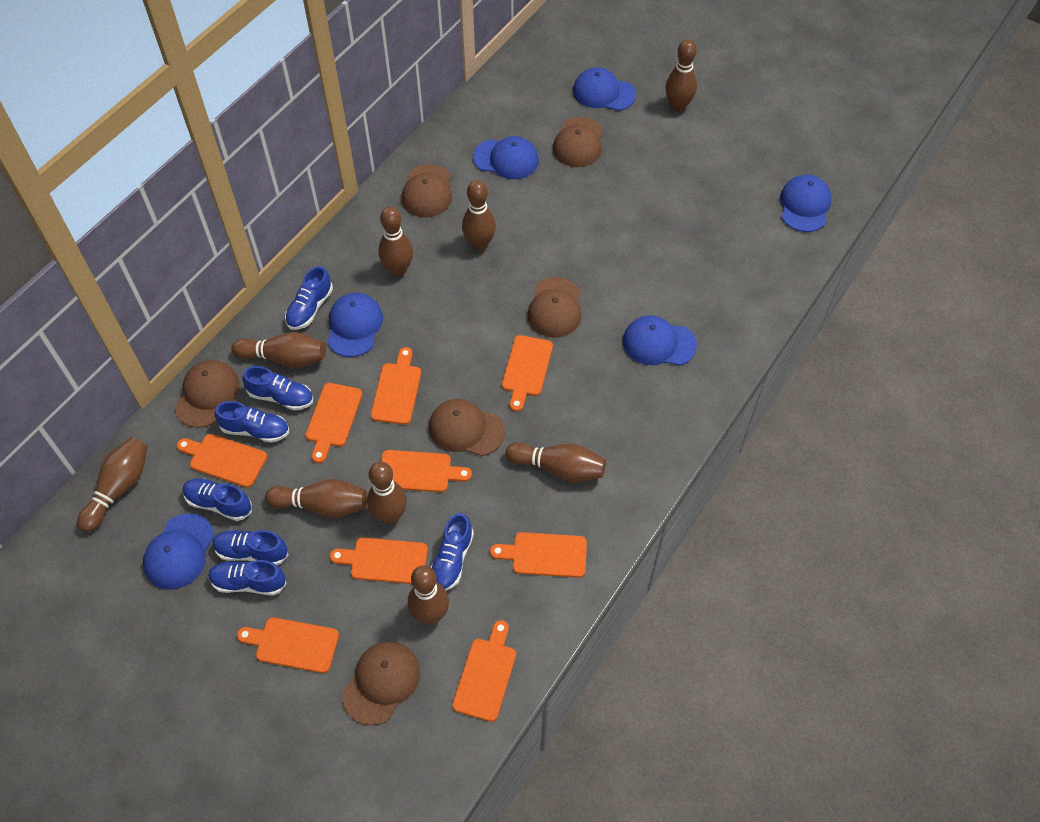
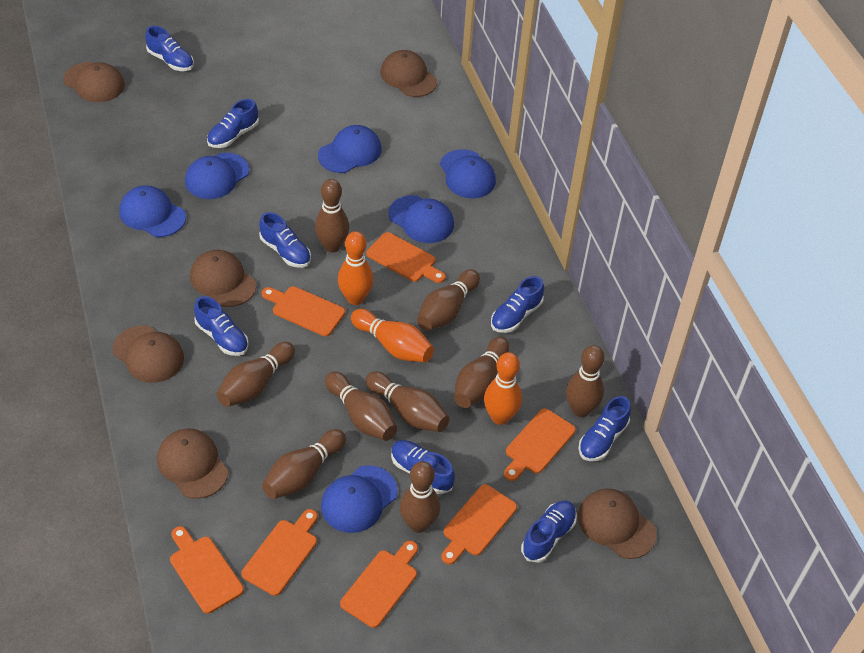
blue shoe: [183,478,252,521] [208,560,287,595] [212,530,288,565] [215,401,289,443] [242,366,313,410] [285,266,333,330] [431,513,474,591] = 7 -> [145,26,194,71] [194,296,249,356] [207,99,259,148] [259,212,311,268] [391,440,455,494] [491,276,544,333] [521,501,577,563] [578,396,631,461] = 8
orange bowling pin: none = 0 -> [338,231,374,305] [351,309,434,362] [484,352,522,425] = 3
orange cutting board: [177,434,267,488] [237,617,339,673] [306,383,362,463] [330,537,428,584] [371,347,421,425] [381,450,472,492] [452,620,516,722] [490,532,587,578] [502,335,553,412] = 9 -> [170,526,244,614] [241,509,318,596] [262,286,345,336] [340,541,418,628] [366,232,446,283] [441,484,517,564] [504,408,576,481] = 7

